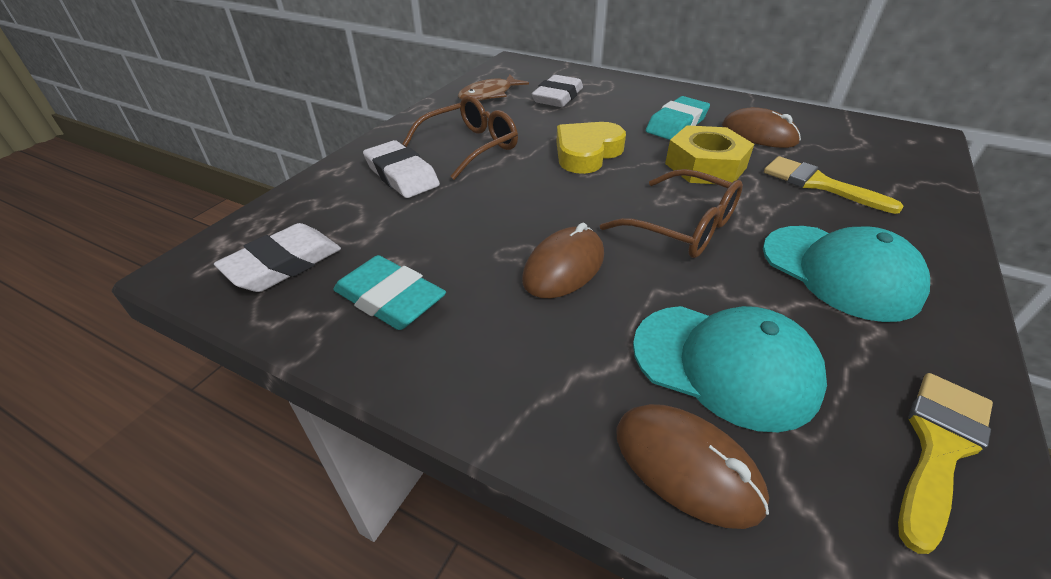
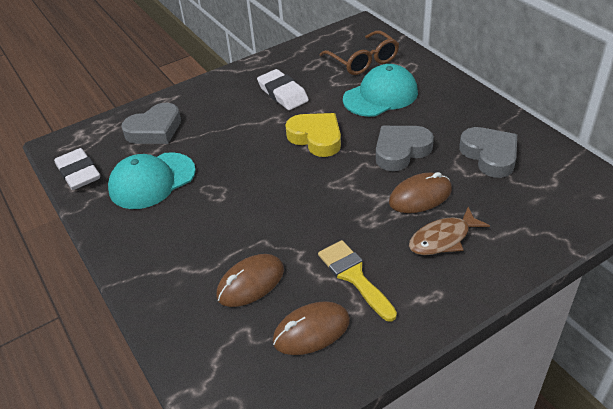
brown glasses: [402,95,518,180] [600,169,743,258] = 2 -> [320,30,399,75] = 1
grey heart: none = 0 -> [121,103,181,144] [376,126,434,171] [459,127,517,178] = 3
turquoise eraser: [333,255,446,330] [646,96,710,140] = 2 -> none = 0
white eraser: [214,223,341,292] [363,140,440,198] [532,75,583,107] = 3 -> [54,148,100,190] [257,69,309,110] = 2
yellow brush: [764,156,904,214] [898,373,993,554] = 2 -> [318,240,397,322] = 1
yellow nut: [665,125,754,184] = 1 -> none = 0

